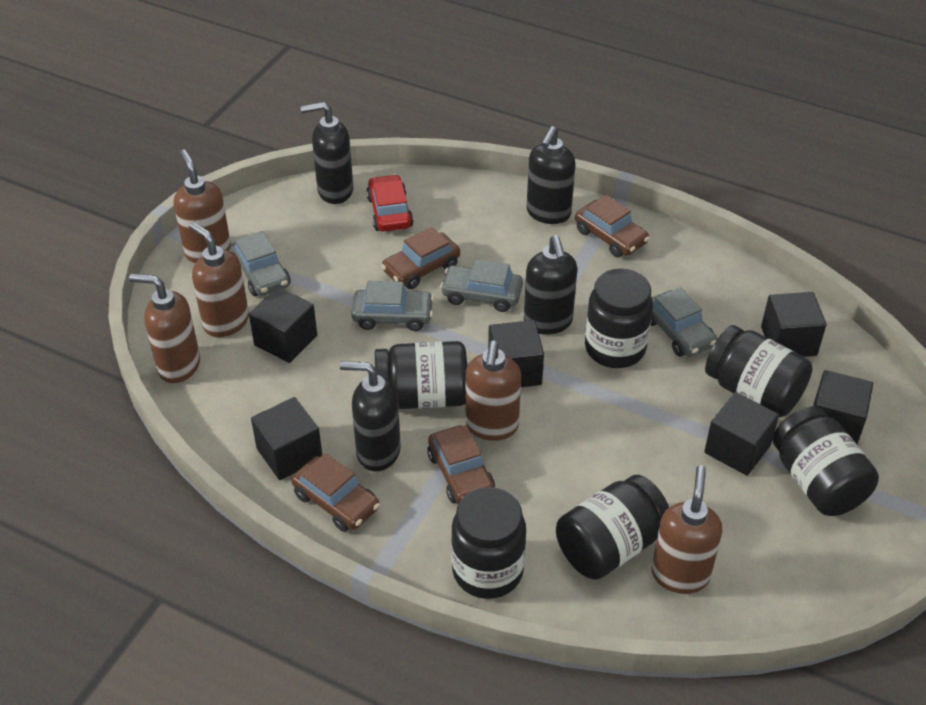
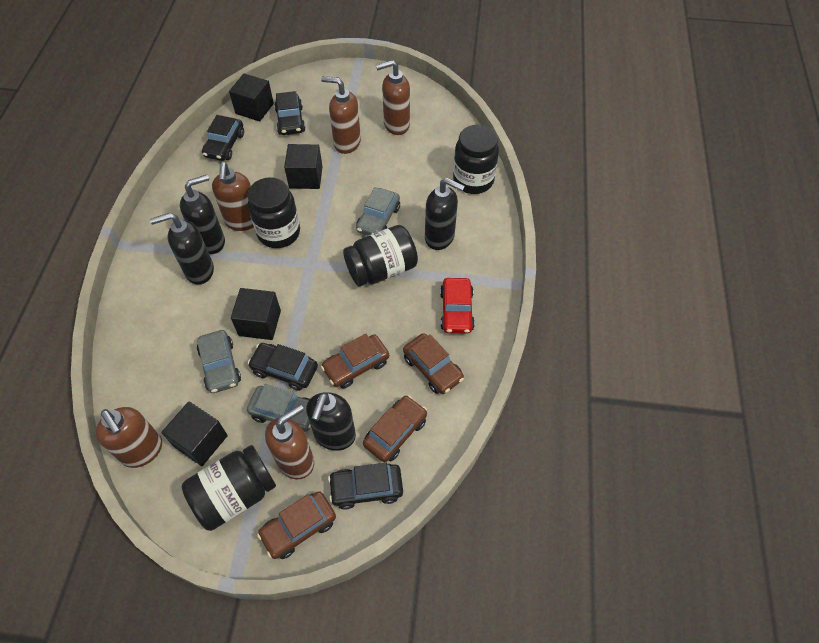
black car: none = 0 -> [202,115,244,161] [248,343,318,391] [274,91,305,135] [328,463,403,510] = 4
black cube: [249,287,317,363] [251,397,322,480] [488,320,544,387] [704,392,779,476] [761,292,826,357] [813,370,873,444] = 6 -> [161,402,228,466] [229,73,274,121] [231,288,281,340] [284,144,323,189] = 4
black jar: [375,341,467,409] [451,487,526,599] [556,475,669,580] [585,269,653,368] [705,325,813,417] [772,406,879,516] = 6 -> [182,445,276,531] [248,177,300,248] [343,225,418,287] [453,125,499,194] = 4
grey car: [231,231,291,296] [351,281,434,331] [440,259,523,312] [651,287,717,357] = 4 -> [197,330,241,393] [247,384,311,432] [356,187,400,236] = 3

